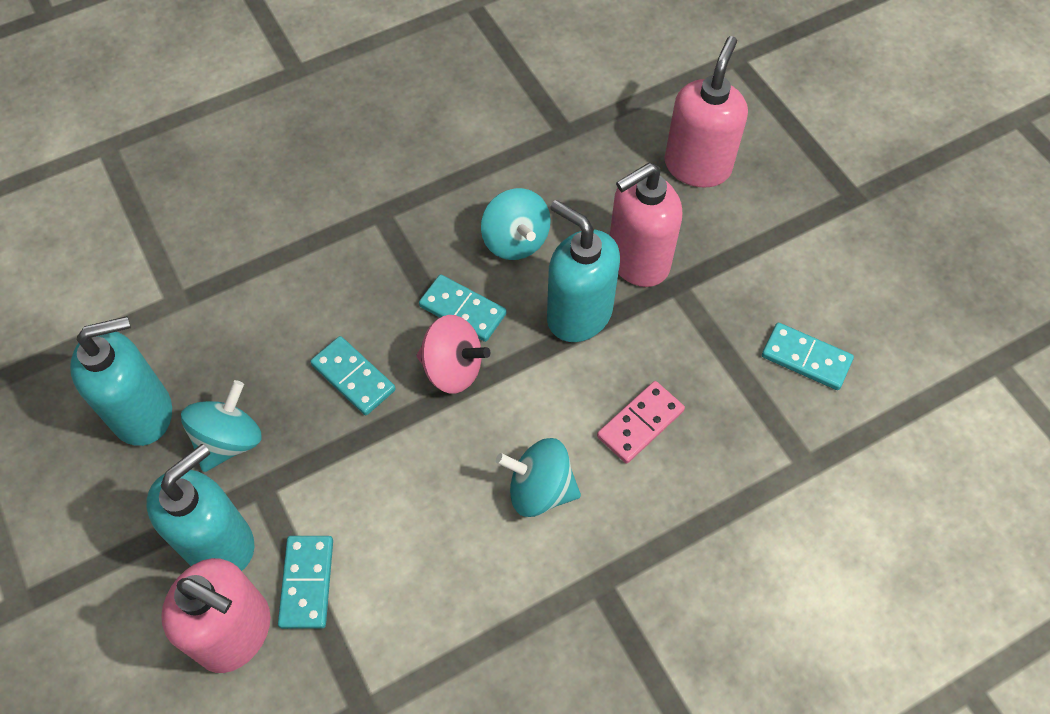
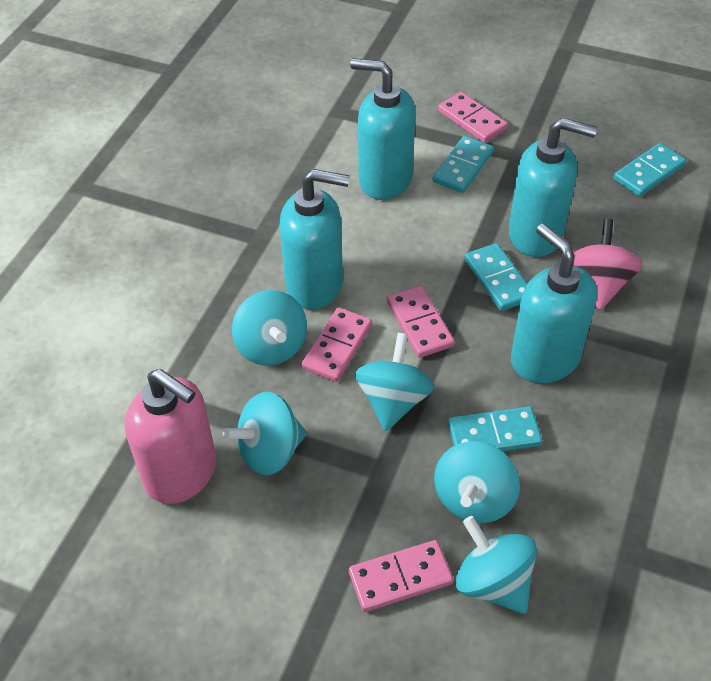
pink domino: [597,381,685,464] = 1 -> [301,307,372,382] [349,540,454,612] [387,286,455,358] [438,92,508,143] = 4
pink soap dispenser: [161,558,270,673] [610,163,682,287] [664,36,748,188] = 3 -> [125,369,216,504] = 1
turquoise soap dispenser: [70,316,172,446] [146,444,254,571] [547,200,620,342] = 3 -> [280,169,350,309] [350,58,416,200] [509,118,597,257] [511,223,597,383] = 4
turquoise spinning top: [181,380,262,472] [481,188,551,260] [496,438,581,517] = 3 -> [223,392,307,476] [232,290,307,365] [355,333,434,432] [434,441,520,523] [456,516,537,614] = 5

